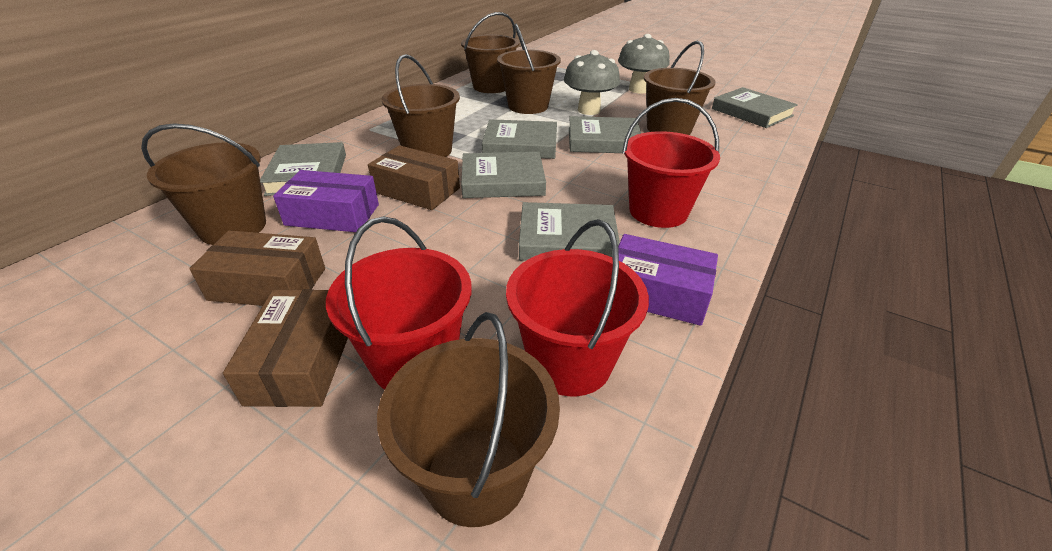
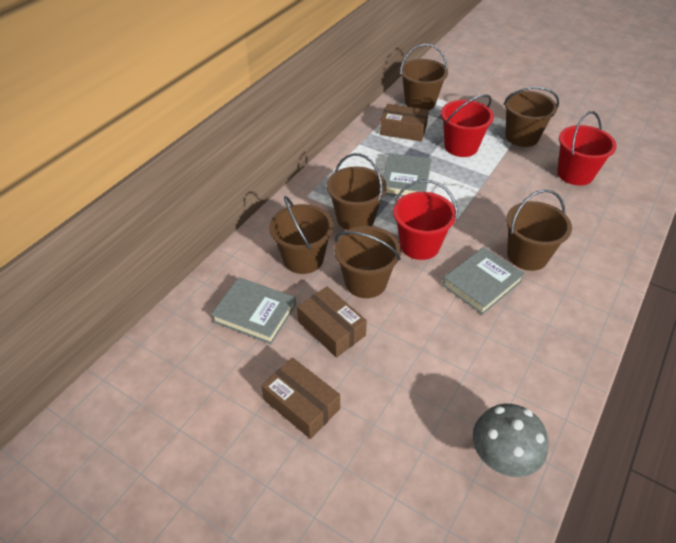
grey book: [260,142,346,196] [461,152,546,198] [482,119,557,159] [519,202,620,261] [569,116,641,153] [712,87,798,128] = 6 -> [211,277,296,344] [383,153,431,197] [442,247,525,315] = 3
grey mushroom: [564,50,620,115] [618,34,670,93] = 2 -> [473,404,548,477] = 1
purple box: [273,170,379,232] [618,234,718,326] = 2 -> none = 0

